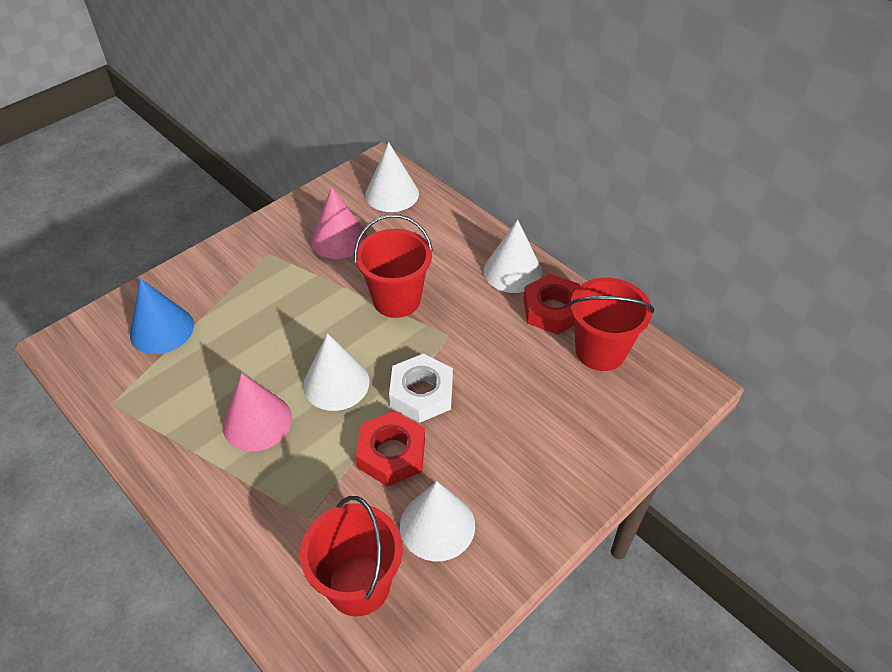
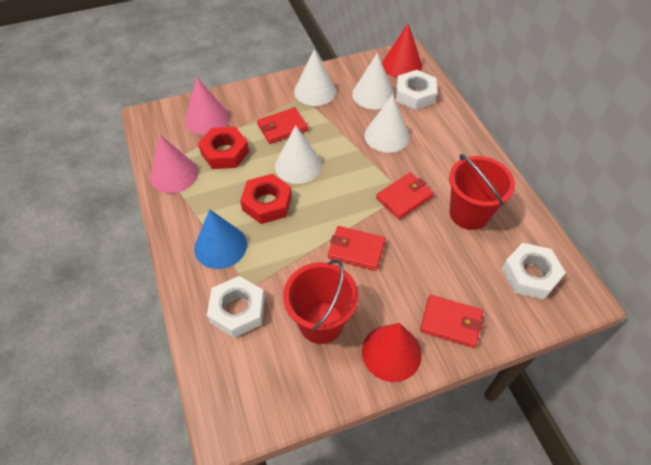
red bucket: [300,496,403,616] [354,214,433,318] [568,278,654,371] = 3 -> [283,259,358,344] [449,154,515,230] = 2
red cone: none = 0 -> [362,323,422,382] [382,23,422,78] = 2
red wallet: none = 0 -> [257,107,308,144] [328,226,385,271] [376,172,434,219] [420,295,483,348] = 4
white nut: [389,354,453,423] = 1 -> [207,276,265,338] [396,70,437,110] [502,243,566,299] = 3

